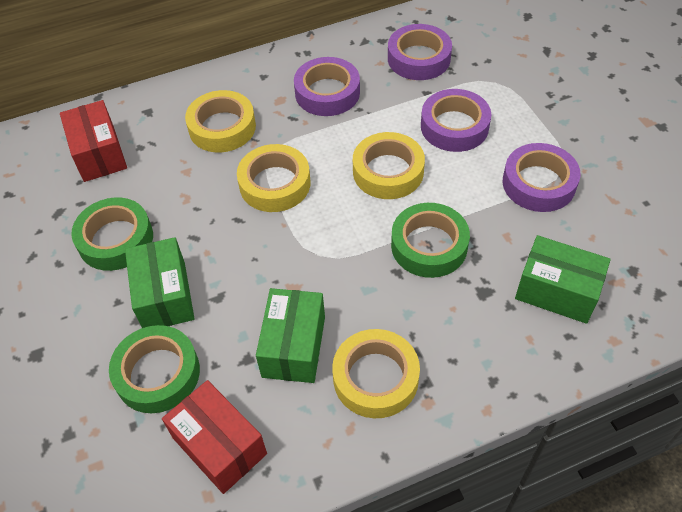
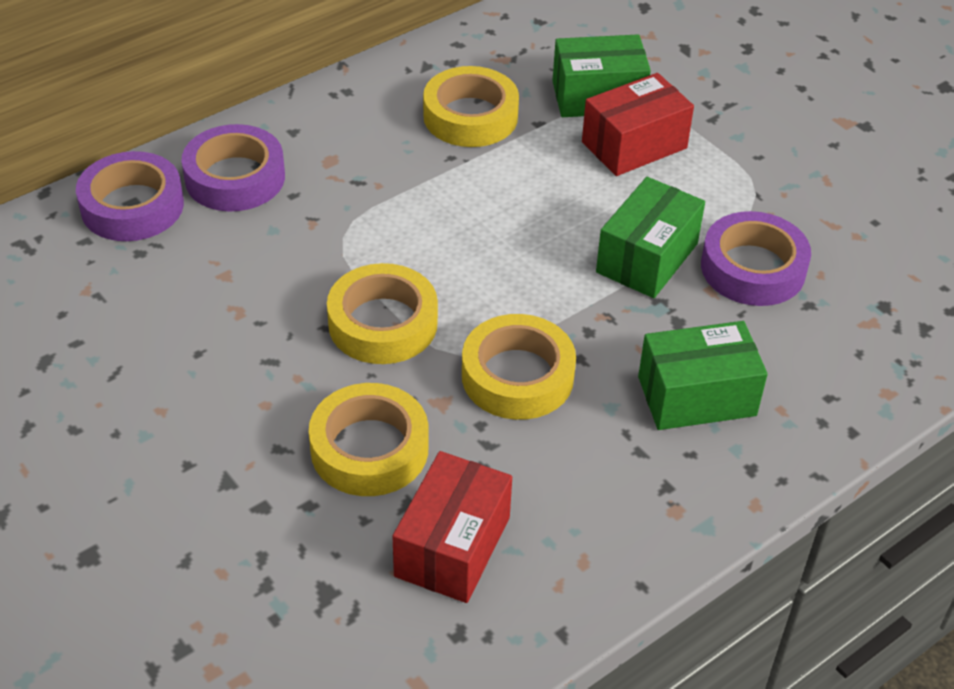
green tape: [71,197,153,271] [109,325,200,413] [391,203,470,278] = 3 -> none = 0
purple tape: [294,57,360,116] [388,24,452,80] [421,89,491,152] [503,143,581,212] = 4 -> [76,151,184,241] [181,124,285,211] [701,211,811,306] = 3

